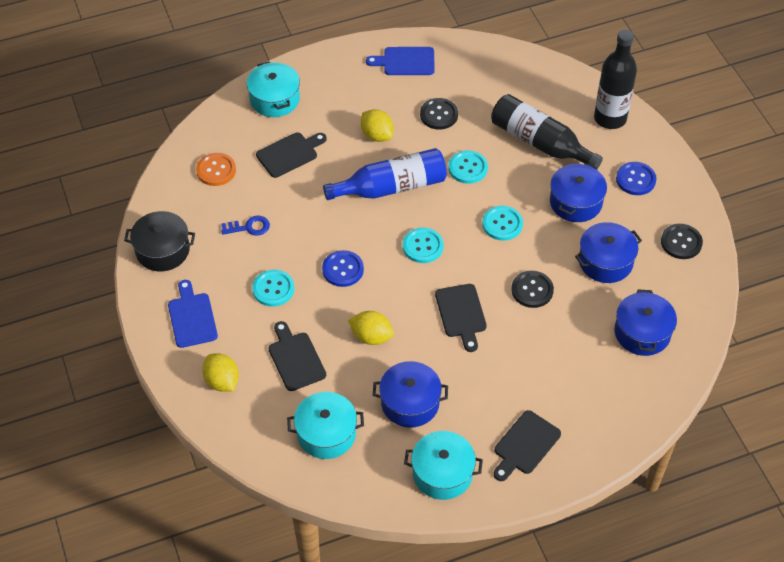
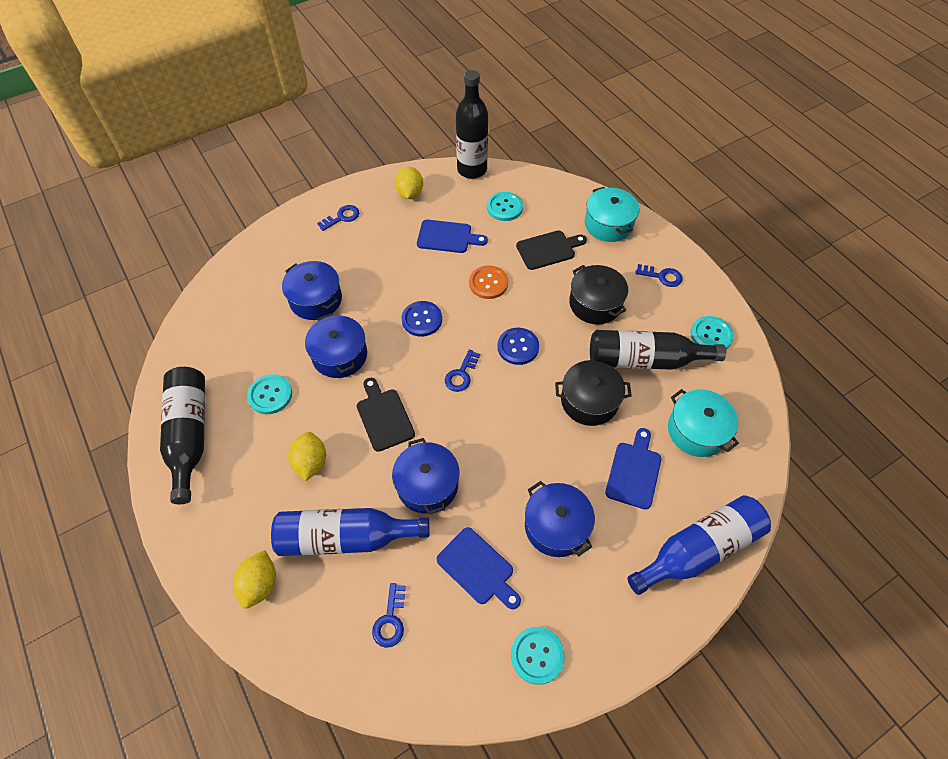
black bottle: [491,94,603,167] [594,29,637,129] = 2 -> [160,367,205,504] [456,70,488,179] [590,330,726,370] = 3
black button: [420,98,458,130] [511,271,554,308] [661,224,703,259] = 3 -> none = 0
black cutting board: [256,132,327,178] [269,321,326,391] [435,284,487,352] [494,410,561,481] = 4 -> [357,378,415,452] [516,230,587,270] = 2
black pot: [124,211,195,272] = 1 -> [555,360,632,426] [569,265,628,324] = 2
blue bottle: [323,148,447,200] = 1 -> [271,508,429,556] [627,495,771,595] = 2
blue cutting board: [168,280,218,348] [366,47,435,75] = 2 -> [417,219,488,253] [437,527,521,609] [605,428,662,510] = 3
blue key: [221,216,270,236] = 1 -> [317,205,359,231] [372,583,406,648] [445,349,480,392] [635,264,683,287] = 4
turquoise pot: [247,62,300,117] [287,392,364,459] [404,431,483,500] = 3 -> [585,187,639,242] [668,389,739,457] = 2

